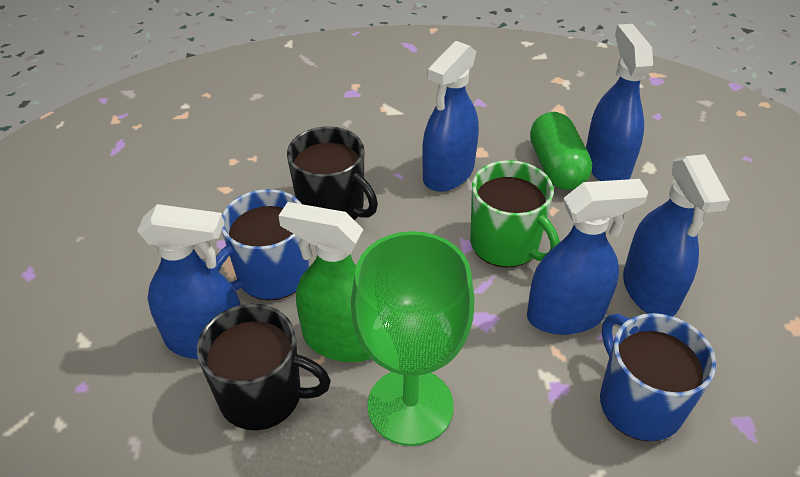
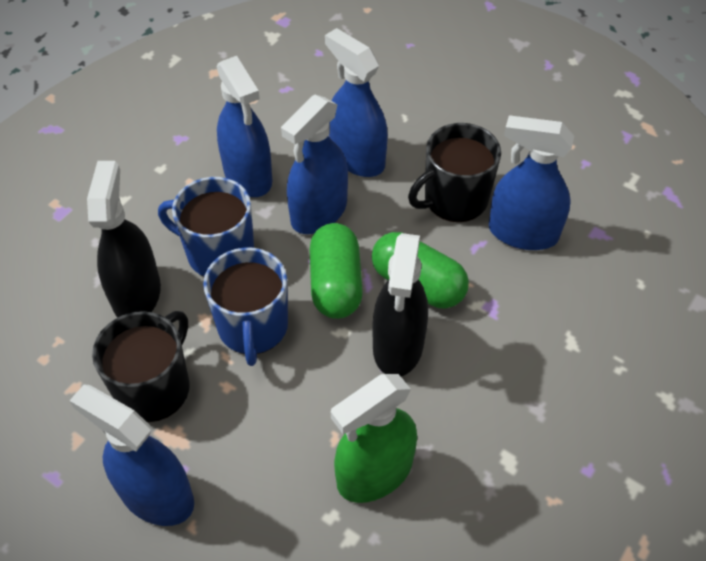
black spray bottle: none = 0 -> [87,161,161,318] [372,233,428,376] = 2
green capsule: [530,112,592,190] = 1 -> [310,223,363,319] [372,232,469,309] = 2
green goblet: [351,231,474,446] = 1 -> none = 0
green mug: [470,160,560,267] = 1 -> none = 0

